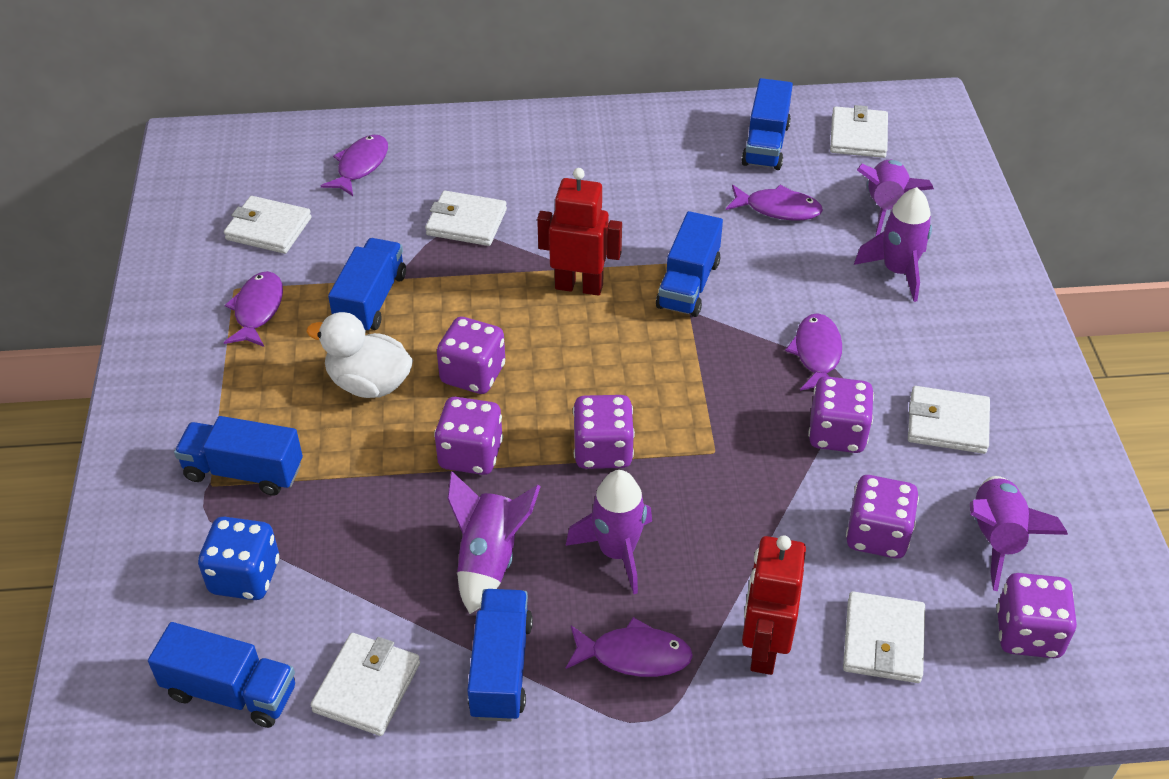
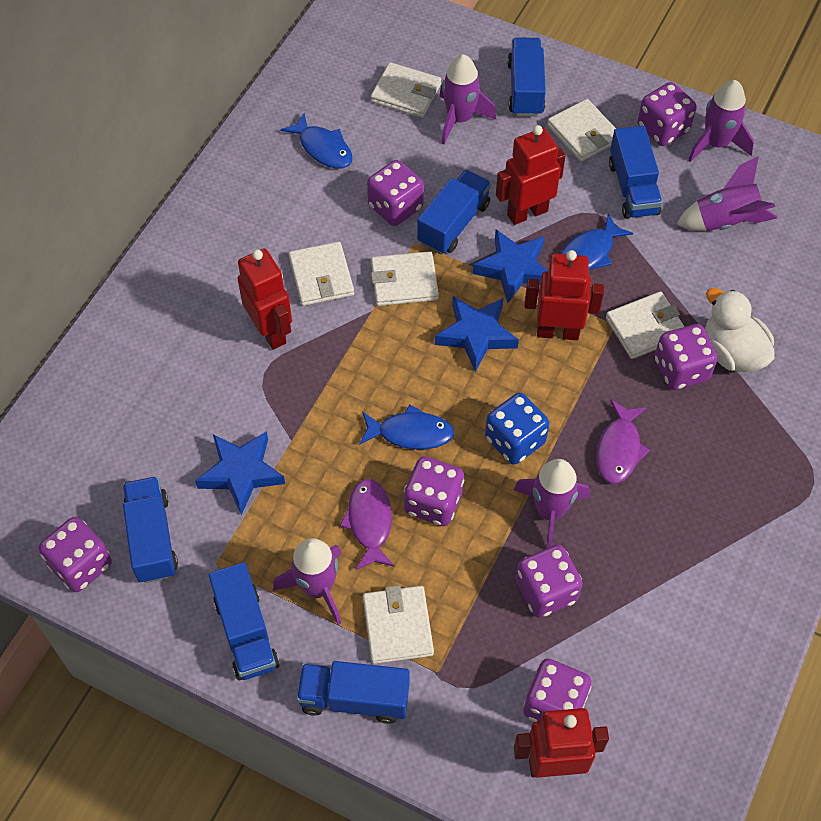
blue fish: none = 0 -> [281,113,353,169] [359,404,454,450] [560,214,633,270] = 3
blue star: none = 0 -> [195,431,285,515] [435,296,519,372] [472,229,548,303] = 3
purple dice: [434,397,503,475] [437,317,505,394] [573,395,635,469] [808,376,874,453] [846,475,919,558] [996,573,1077,658] = 6 -> [39,517,112,592] [367,160,424,226] [404,456,464,526] [516,545,583,618] [523,659,591,722] [638,82,697,146] [655,324,718,390] = 7
purple fish: [224,271,283,347] [321,135,388,196] [566,617,693,677] [726,185,823,221] [785,313,842,391] = 5 -> [339,479,395,570] [596,399,650,484] = 2
red robot: [537,168,622,296] [742,535,806,675] = 2 -> [237,248,292,350] [496,125,566,225] [514,708,609,778] [524,250,604,340] = 4

